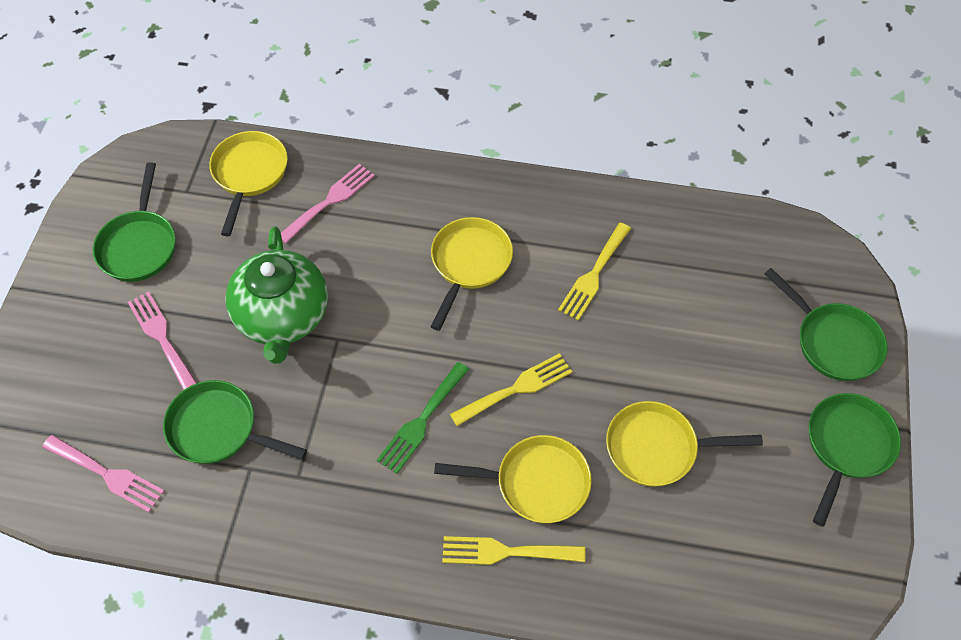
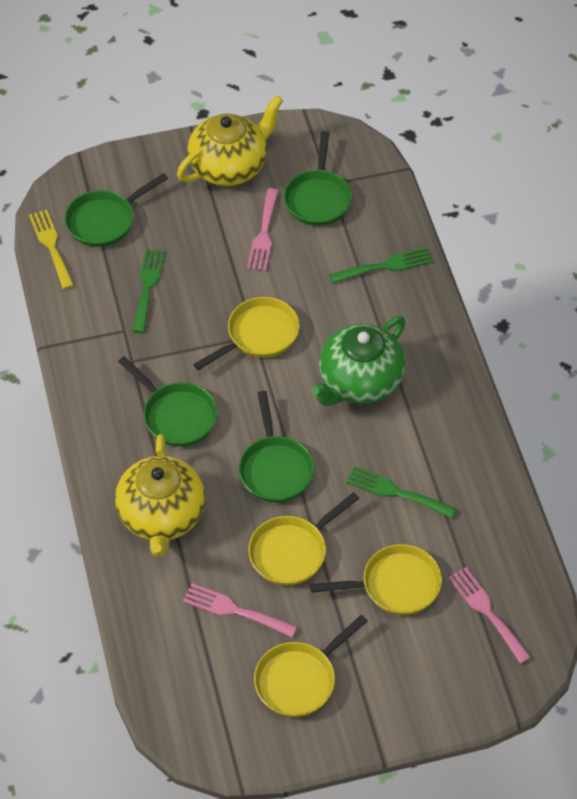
green fork: [377,362,469,474] = 1 -> [132,249,165,333] [329,247,433,283] [346,466,457,519] = 3
yellow fork: [442,536,585,565] [450,353,572,426] [558,223,631,321] = 3 -> [29,210,74,289] = 1
yellow teapot: none = 0 -> [115,434,206,557] [177,95,283,186] = 2

